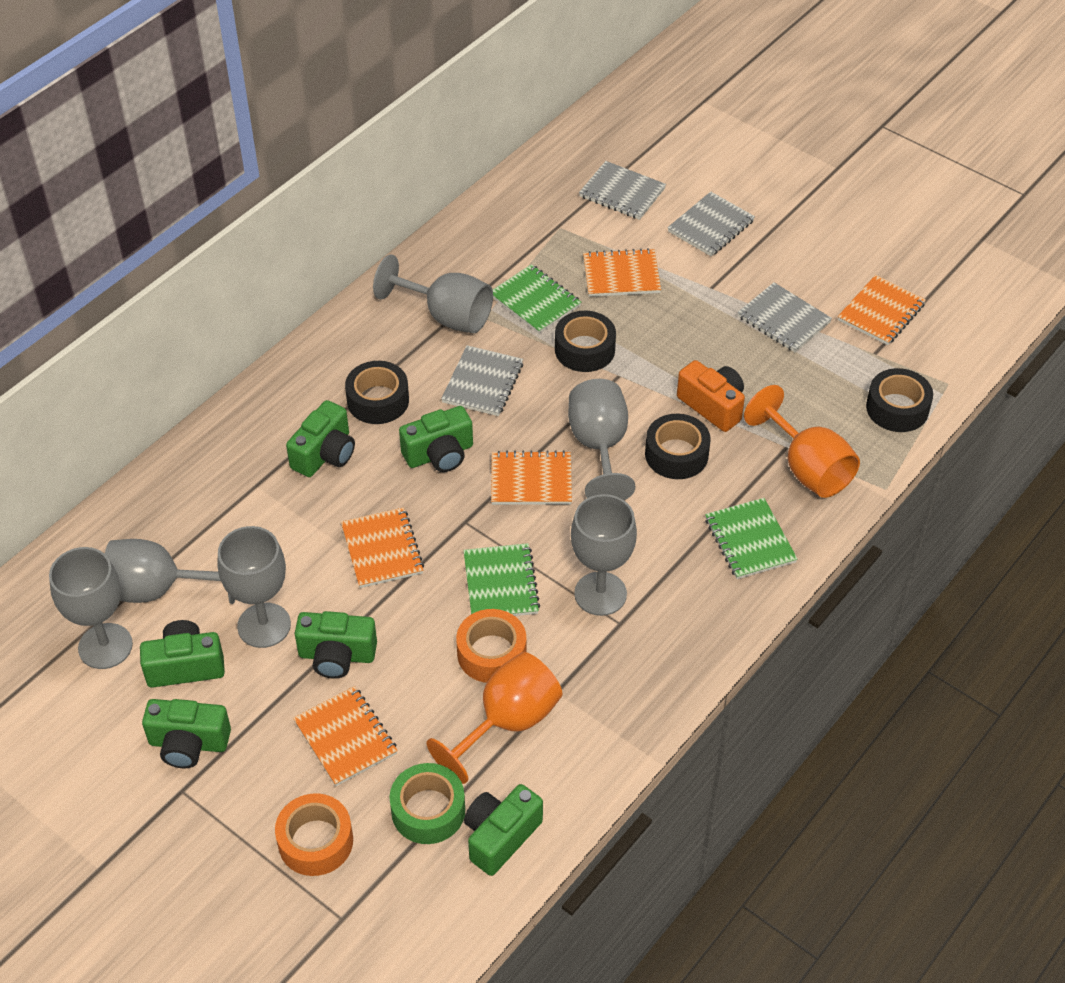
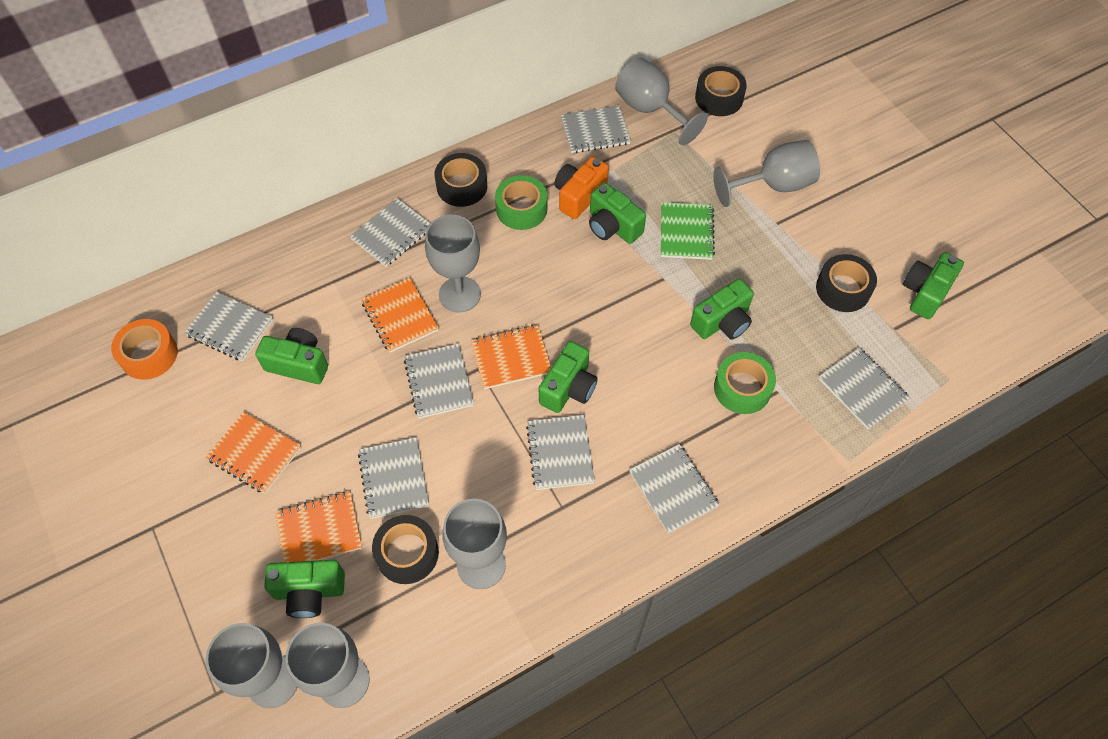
green notebook: [463,543,540,616] [493,264,581,334] [705,498,797,579] = 3 -> [661,202,715,260] = 1
green tape: [390,763,465,844] = 1 -> [495,175,548,230] [714,352,776,414] = 2
grey notebook: [441,345,523,416] [579,161,666,220] [667,192,755,256] [737,282,832,352] = 4 -> [184,292,273,361] [350,198,430,267] [358,437,429,519] [404,344,474,419] [526,415,595,490] [561,105,631,153] [629,444,719,533] [819,348,910,430] = 8
orange goblet: [427,652,562,784] [744,385,860,498] = 2 -> none = 0
orange notebook: [293,686,398,786] [341,507,424,588] [491,450,572,505] [583,248,661,297] [838,275,926,345] = 5 -> [206,412,301,494] [275,492,362,562] [361,278,439,353] [471,325,551,389] = 4
orange tape: [275,793,353,876] [456,609,527,683] = 2 -> [111,319,178,380] = 1

